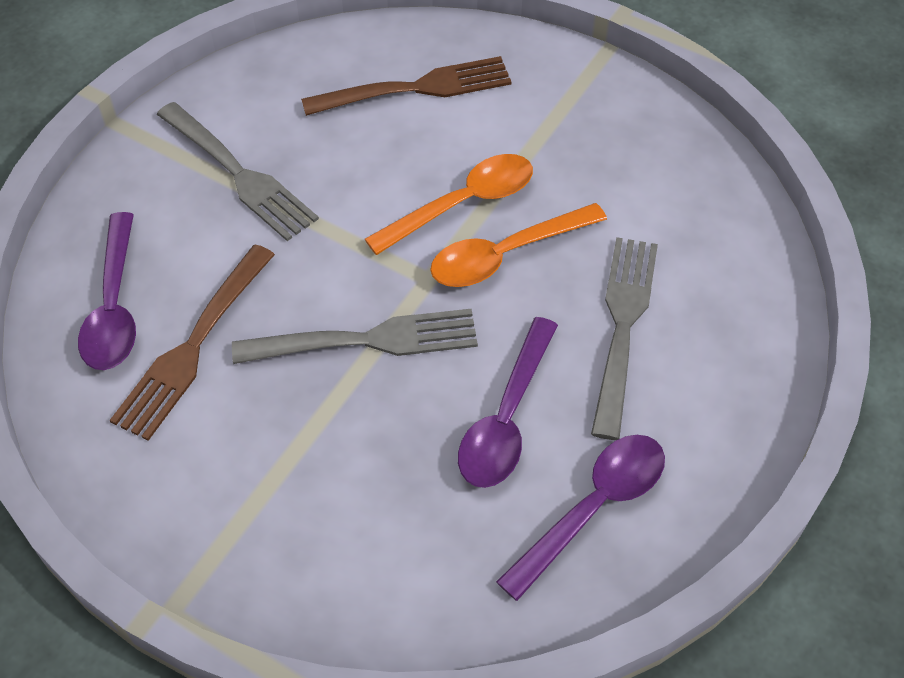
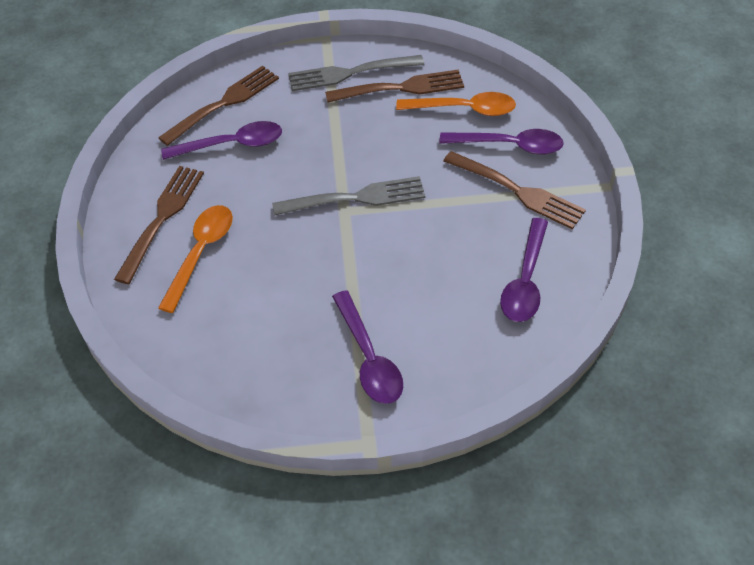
brown fork: [110,245,275,441] [301,56,512,116] = 2 -> [114,166,204,284] [158,66,279,146] [325,69,464,102] [443,151,586,229] = 4
grey fork: [157,102,319,241] [232,309,478,364] [591,237,658,440] = 3 -> [272,176,425,216] [288,55,424,91] = 2
purple spoon: [78,212,136,370] [458,317,558,488] [496,435,665,601] = 3 -> [161,121,282,160] [332,290,403,404] [439,129,564,155] [500,218,548,322] = 4

